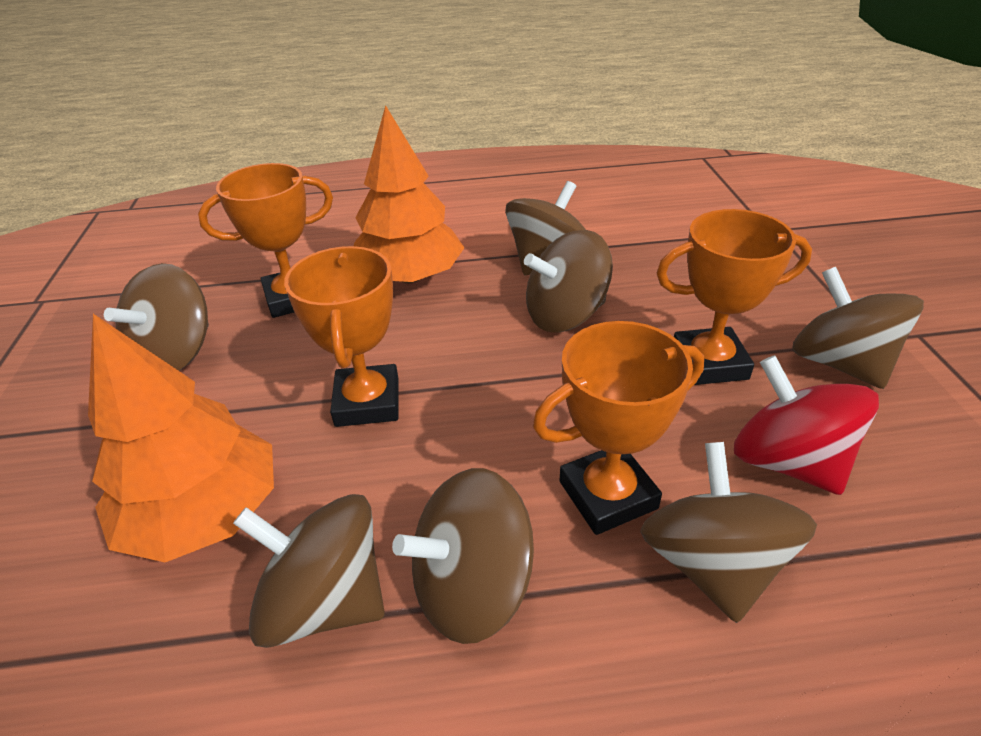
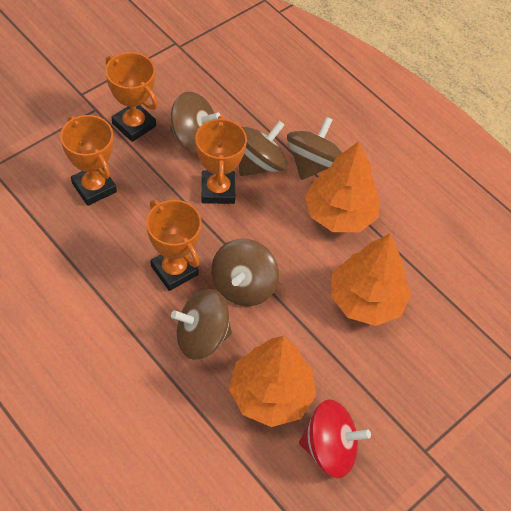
brown spinning top: [104,263,209,371] [233,494,385,648] [392,468,534,644] [505,181,586,276] [524,230,613,333] [640,442,817,623] [792,267,924,389] = 7 -> [170,92,221,154] [171,289,232,360] [211,239,279,306] [239,121,288,176] [287,117,342,180] = 5
orange tree: [88,314,274,562] [354,105,464,283] = 2 -> [229,336,316,427] [305,141,380,232] [331,234,411,326] = 3

